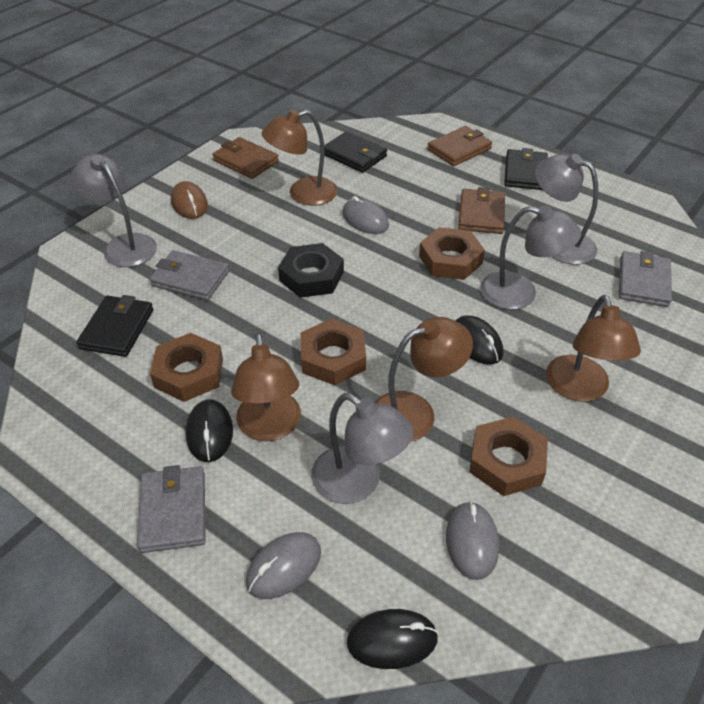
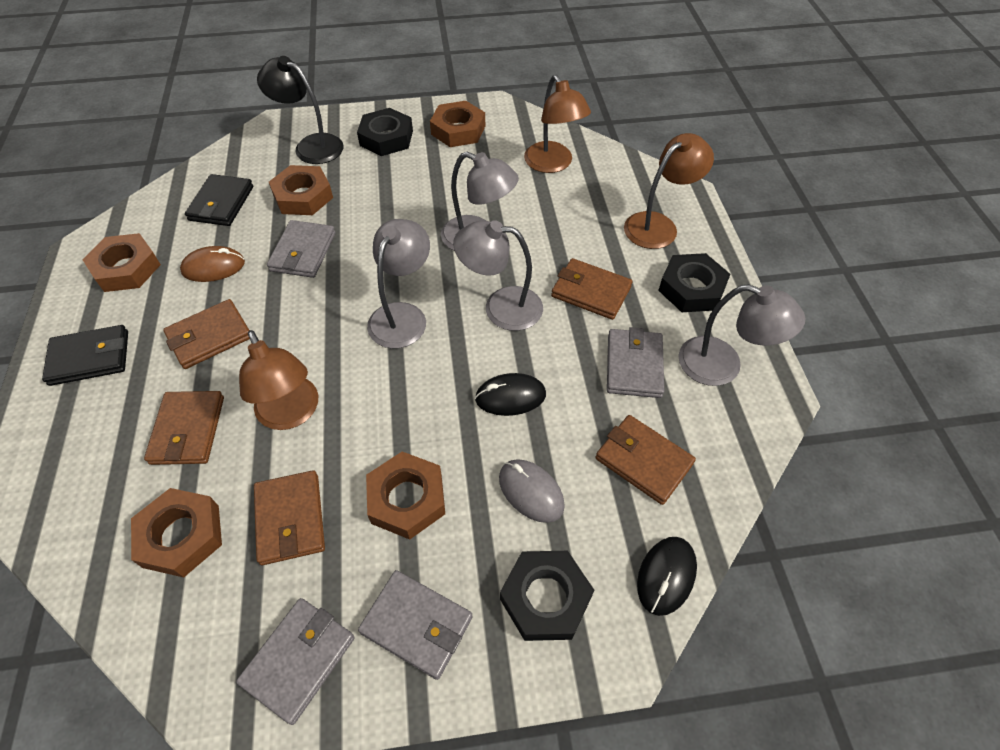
black lamp: none = 0 -> [257,56,343,164] = 1
black mouse: [186,399,233,462] [347,609,438,669] [455,315,503,365] = 3 -> [475,373,546,416] [637,537,697,616] = 2
black nut: [278,243,344,298] = 1 -> [357,108,413,156] [500,551,594,641] [658,253,730,312] = 3
black wallet: [76,295,153,357] [324,131,387,173] [504,148,548,190] = 3 -> [42,325,128,386] [185,174,253,226] = 2
brown lamp: [231,333,301,441] [262,110,338,206] [374,317,473,441] [546,295,641,402] = 4 -> [239,330,318,430] [524,75,591,173] [624,133,714,249] = 3
brown nut: [150,333,223,402] [300,319,366,385] [419,227,485,280] [469,416,548,496] = 4 -> [82,233,161,292] [131,488,222,577] [269,165,333,215] [366,452,445,539] [430,101,485,147] = 5
brown wallet: [212,137,279,179] [427,126,492,166] [458,187,505,234] = 3 -> [144,391,224,465] [163,299,250,369] [254,470,325,565] [551,258,632,320] [596,415,696,505] = 5
grey mouse: [246,532,321,599] [342,196,389,234] [446,501,499,580] = 3 -> [499,459,565,523] = 1
grey wallet: [137,465,206,553] [149,250,229,300] [619,251,672,307] = 3 -> [236,598,355,725] [267,220,335,278] [358,570,473,680] [607,327,664,398] = 4

